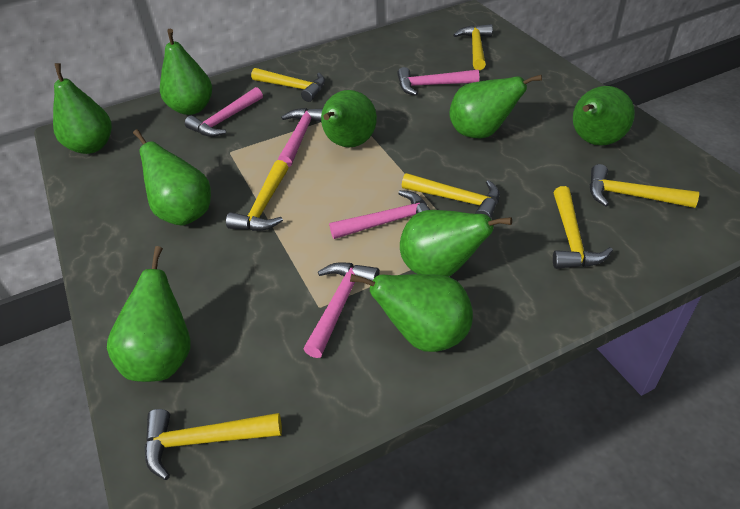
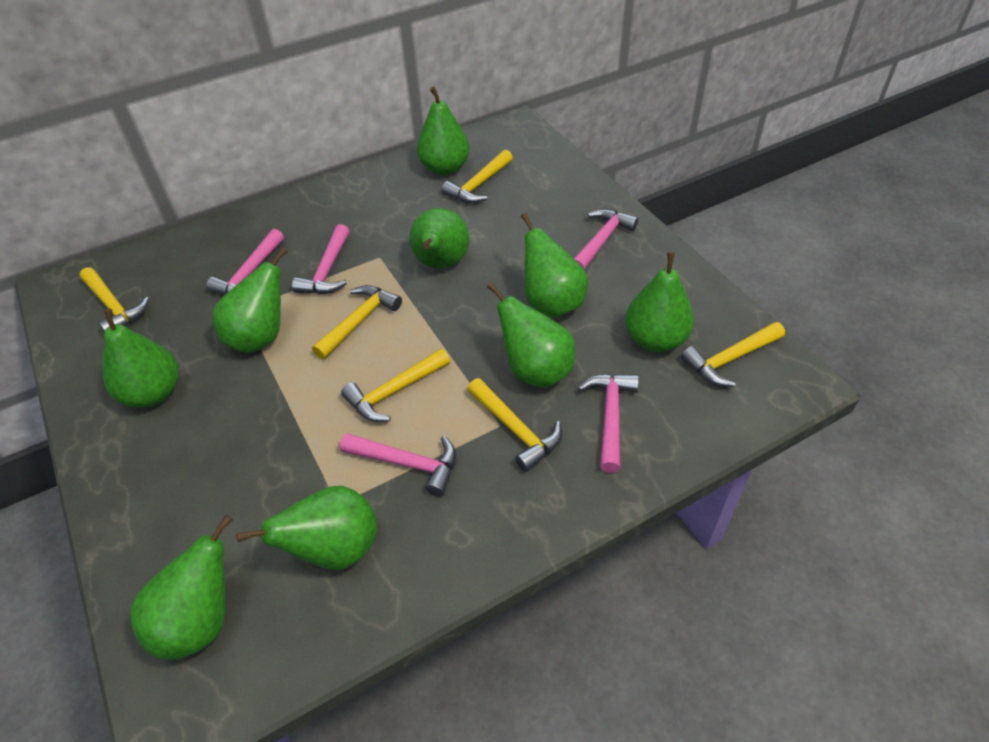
yellow hammer: [145,409,282,480] [226,160,288,231] [251,68,325,102] [402,173,500,218] [453,24,493,70] [553,186,613,269] [589,164,699,208] = 7 -> [80,267,149,332] [312,285,402,360] [341,349,450,422] [441,150,513,203] [467,378,562,472] [681,322,785,387] = 6

